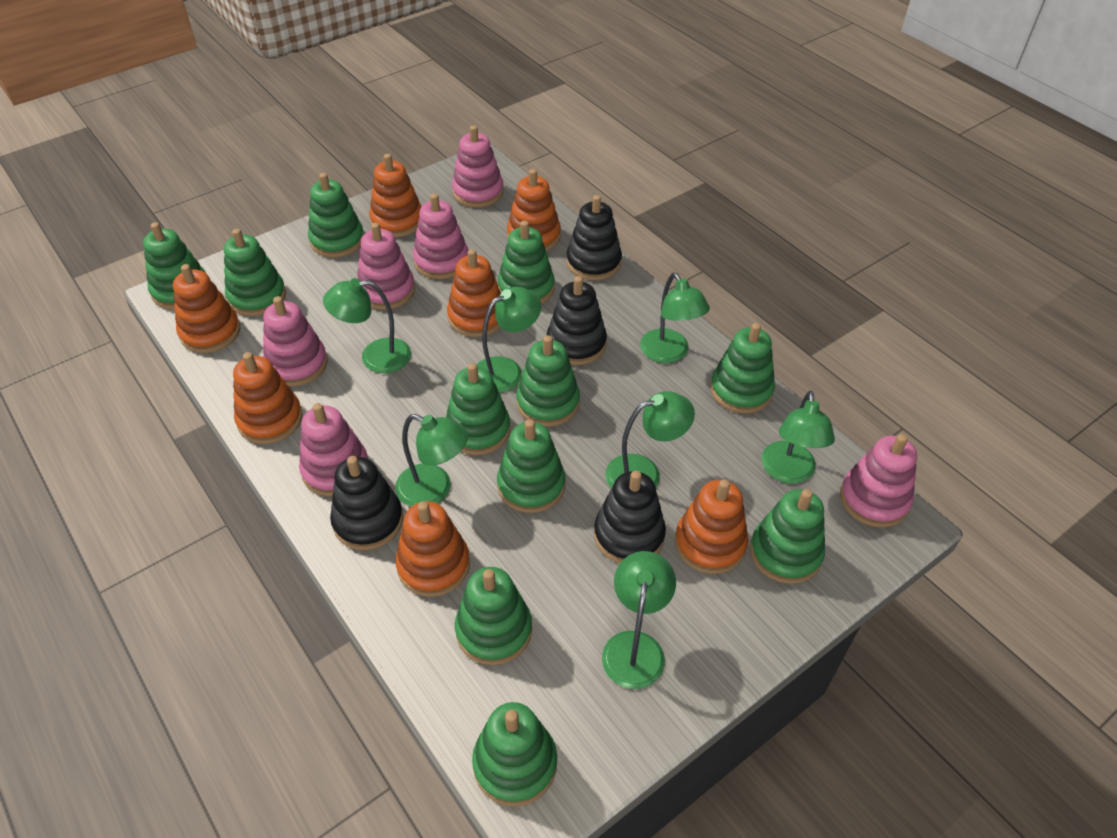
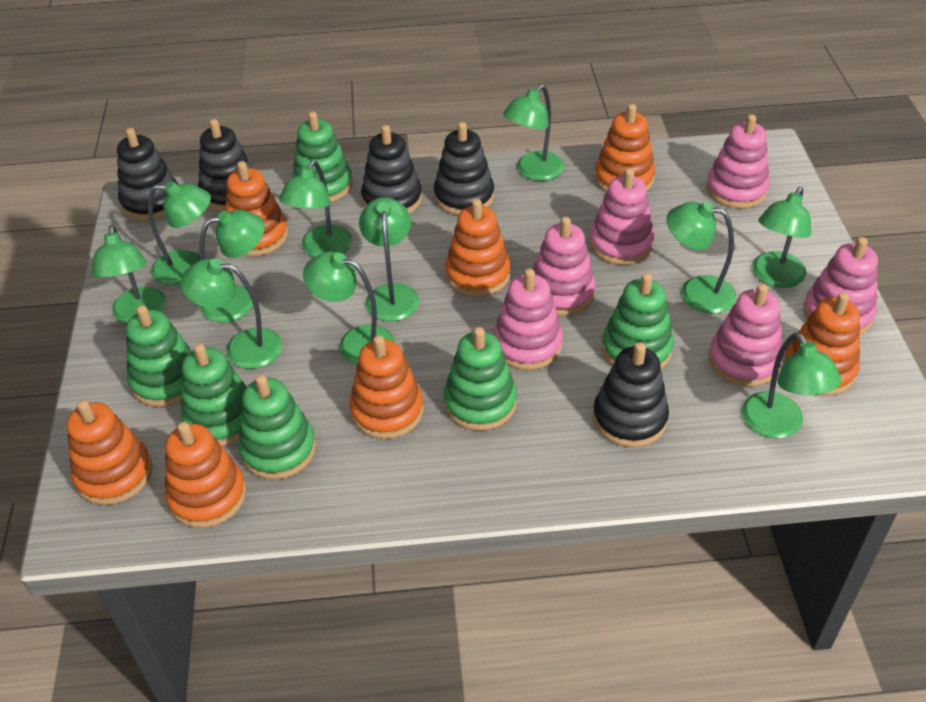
black stacking toy: [330,456,403,550] [547,276,607,365] [566,195,622,280] [594,471,666,563] = 4 -> [117,128,179,221] [198,119,253,211] [361,125,422,214] [434,122,494,215] [593,342,669,447] = 5
green lamp: [323,278,411,373] [395,414,468,507] [477,287,541,393] [602,551,676,689] [605,391,695,488] [640,273,710,363] [761,391,835,484] = 7 -> [92,224,167,324] [148,181,211,286] [181,259,282,369] [199,210,265,322] [279,160,352,257] [303,252,395,365] [359,197,419,321] [503,85,564,181] [666,202,736,314] [742,332,841,438] [752,187,811,288] = 11
green stacking toy: [143,222,206,310] [224,229,286,316] [308,173,364,257] [446,363,510,455] [455,567,532,665] [472,702,557,806] [497,419,566,513] [498,221,555,304] [516,335,580,426] [710,323,775,413] [750,489,825,584] = 11 -> [126,305,192,407] [181,343,246,446] [238,375,316,480] [292,111,353,202] [444,327,517,431] [602,273,674,369] = 6

